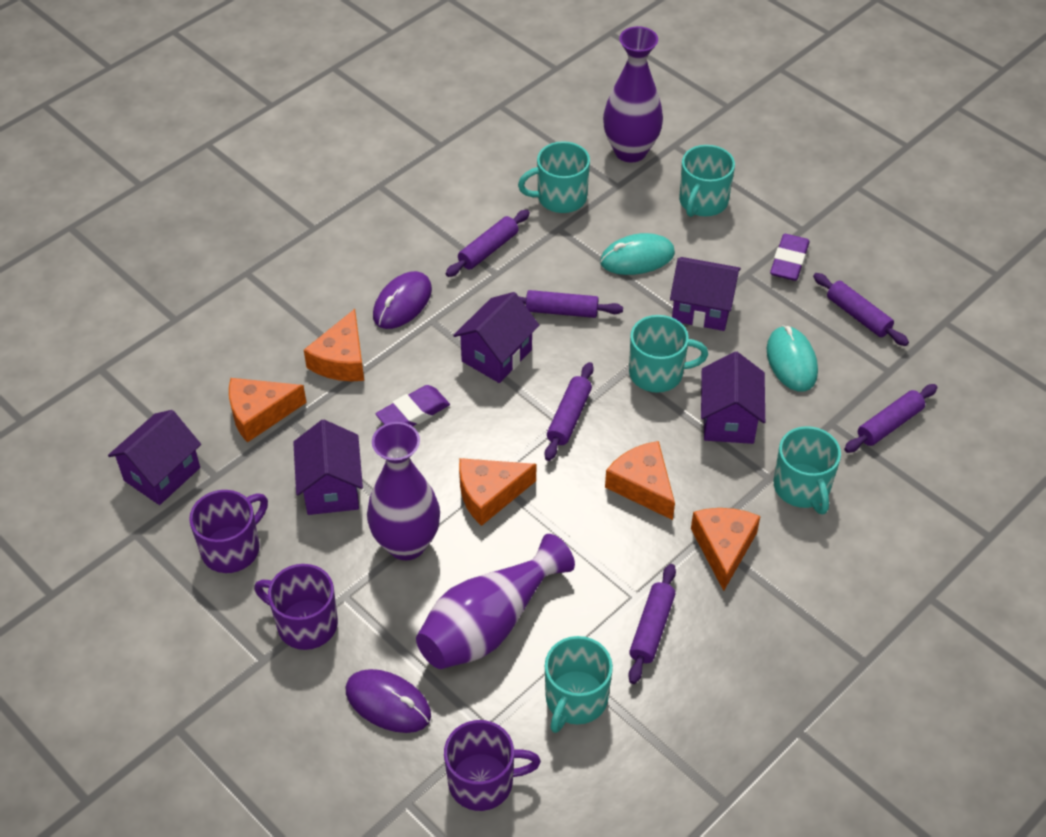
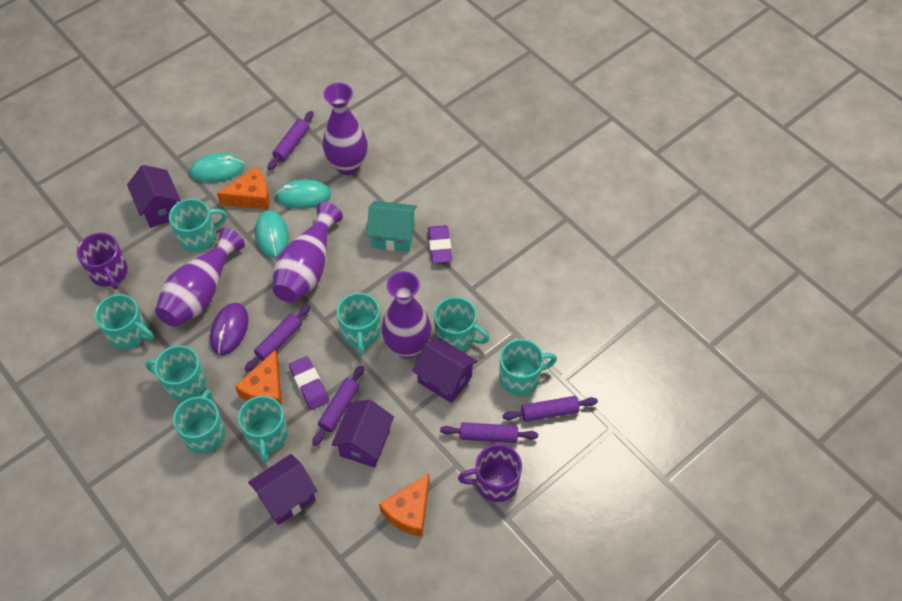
orange cheese: [229,378,307,443] [304,309,364,381] [459,458,536,526] [605,441,675,520] [691,508,761,591] = 5 -> [217,167,270,209] [235,350,282,406] [379,473,429,537] = 3
purple house: [108,410,201,505] [293,420,363,515] [453,292,539,383] [670,257,741,331] [701,352,765,444] = 5 -> [127,165,181,228] [248,454,317,525] [331,400,394,467] [412,337,477,403] = 4
purple mouse: [346,669,431,733] [373,271,432,329] = 2 -> [210,303,248,355] = 1
purple mug: [189,490,268,573] [254,564,338,650] [444,720,541,811] = 3 -> [77,233,128,290] [458,444,522,502] = 2
purple rolling pin: [445,210,530,277] [519,290,623,318] [545,362,594,461] [628,564,676,684] [813,273,909,346] [844,384,938,453] = 6 -> [245,305,310,372] [268,111,314,171] [312,366,364,446] [440,422,538,443] [503,396,598,422] = 5
purple vase: [367,422,440,560] [416,534,575,669] [603,26,663,163] = 3 -> [155,227,245,327] [273,202,343,303] [323,83,367,175] [381,271,431,359] = 4
turquoise house: none = 0 -> [367,201,417,252] = 1
turquoise mouse: [600,233,675,275] [767,325,818,392] = 2 -> [190,153,244,183] [255,210,289,258] [275,179,331,209] = 3
turquoise mug: [518,141,590,213] [545,636,613,733] [629,315,708,393] [679,145,735,217] [774,426,841,514] = 5 -> [94,294,154,349] [145,345,206,402] [169,199,227,252] [173,389,225,454] [238,396,288,463] [337,293,381,355] [434,297,490,351] [499,339,557,395] = 8

